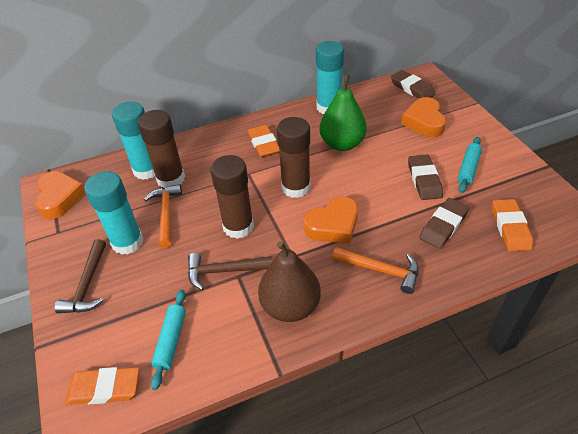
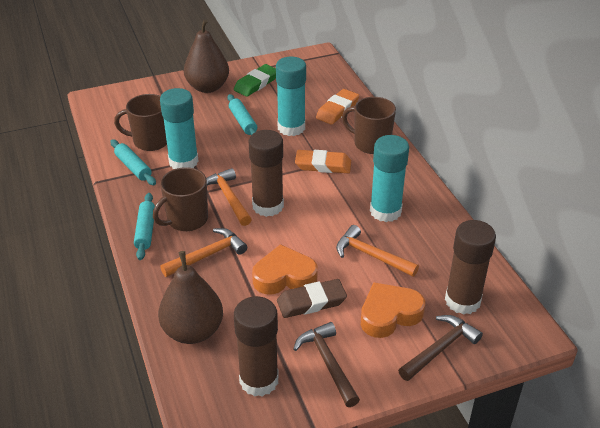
brown eraser: [391,70,436,98] [408,155,443,200] [419,198,469,249] = 3 -> [277,279,347,318] = 1
brown mug: none = 0 -> [114,94,167,151] [153,167,208,231] [342,97,396,154] = 3
brown pear: [258,241,321,322] = 1 -> [158,251,223,344] [184,19,229,93] = 2
green eraser: none = 0 -> [234,64,276,97] = 1
green pear: [319,75,367,151] = 1 -> none = 0
orange eraser: [65,367,139,405] [247,125,279,157] [492,199,533,251] = 3 -> [295,150,351,173] [316,89,359,125] = 2
orange hammer: [144,184,182,248] [332,247,419,294] = 2 -> [160,228,247,277] [206,168,252,226] [336,225,419,277] = 3
orange heart: [35,171,86,219] [304,197,358,244] [401,97,446,137] = 3 -> [252,244,318,295] [361,282,425,338] = 2
turquoise rolling pin: [151,289,186,390] [458,137,482,193] = 2 -> [110,139,156,185] [134,193,155,260] [227,94,257,135] = 3

